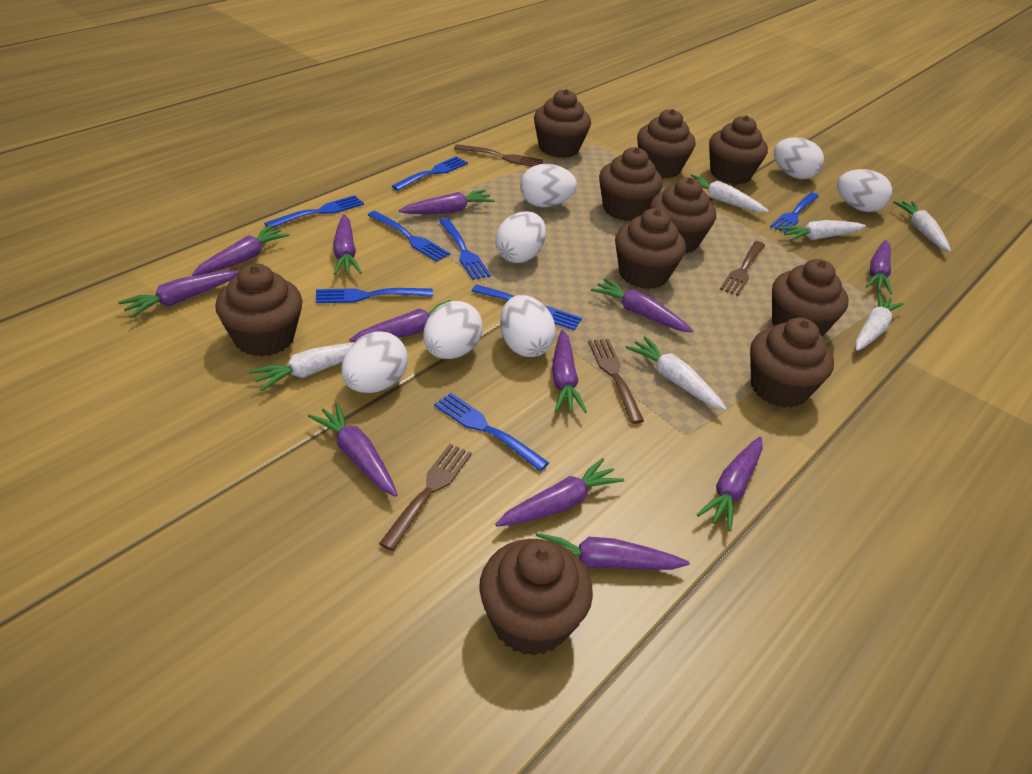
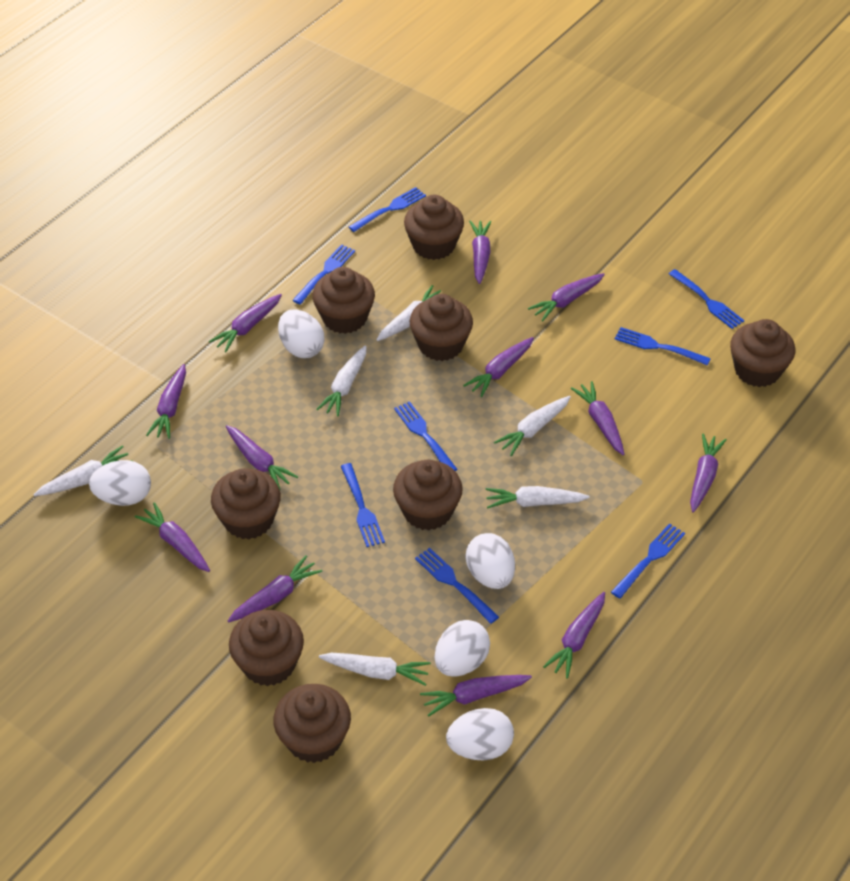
brown cupcake: [215,263,303,357] [479,539,593,656] [534,89,591,158] [599,147,663,221] [615,208,686,289] [637,109,695,178] [650,177,716,254] [709,116,768,184] [750,317,834,408] [772,259,848,337] = 10 -> [211,468,281,539] [229,610,304,686] [273,684,351,763] [312,267,375,334] [393,459,463,531] [404,195,464,260] [410,294,473,361] [730,319,795,387] = 8
brown fork: [379,444,472,551] [454,144,543,167] [588,339,644,424] [720,241,765,296] = 4 -> none = 0
white egg: [341,332,408,393] [423,301,483,359] [495,211,546,263] [500,295,556,357] [520,164,577,207] [774,137,824,179] [837,169,892,212] = 7 -> [89,460,151,506] [278,309,325,358] [435,620,490,677] [446,708,514,760] [466,533,515,589] = 5

